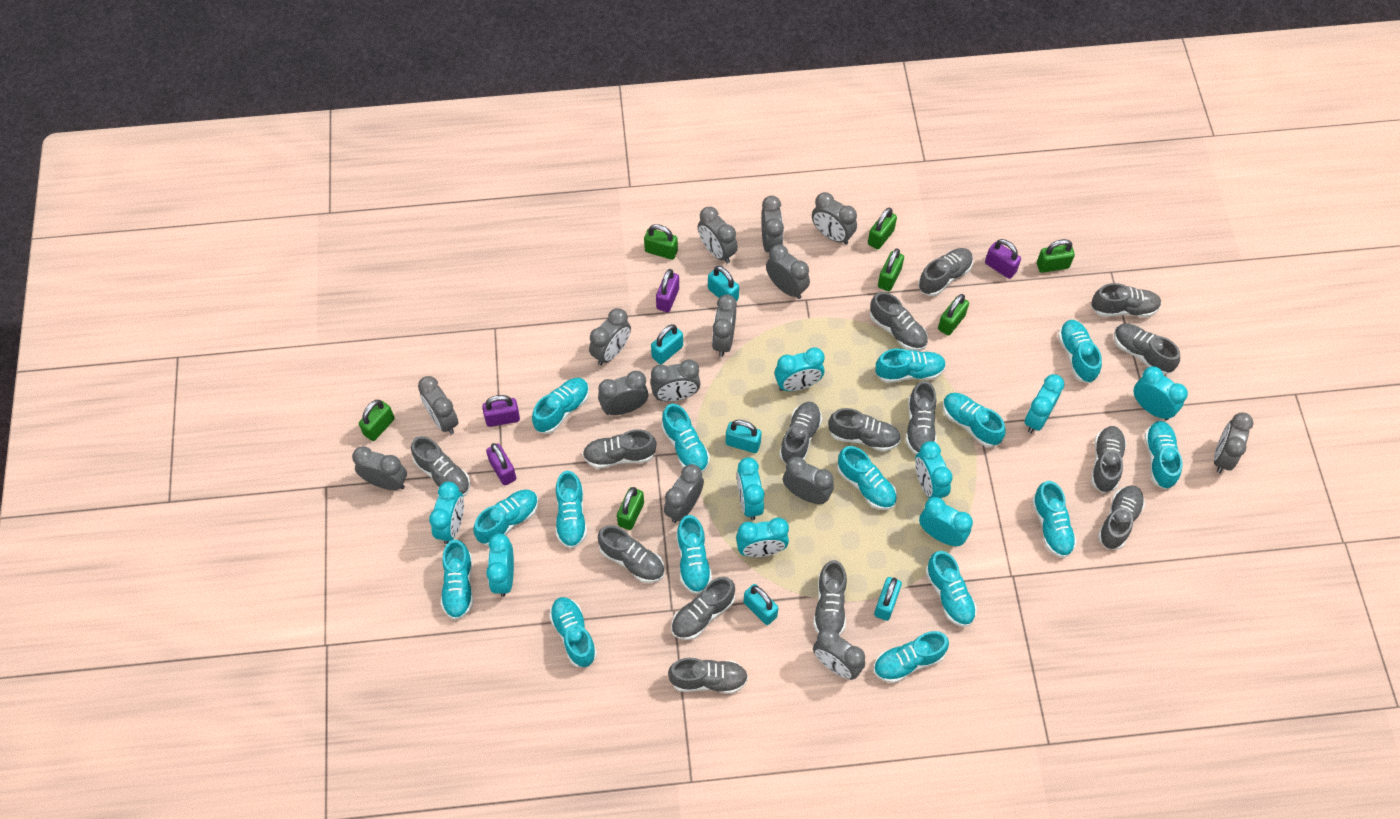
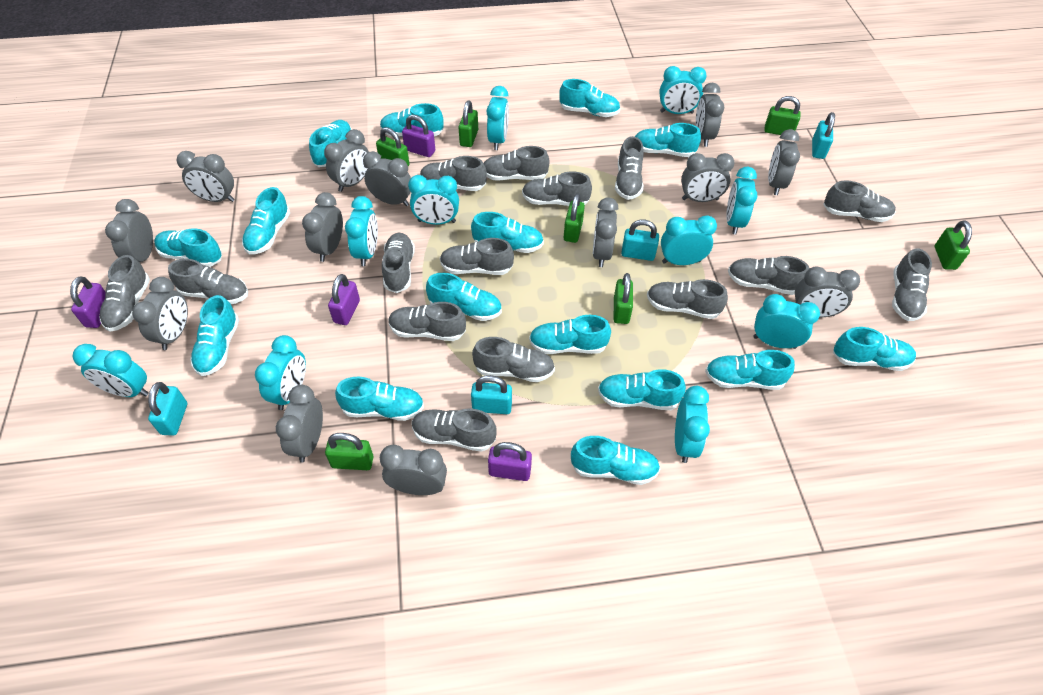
grey clock: [352,446,407,490] [418,376,459,434] [589,308,631,365] [598,371,649,415] [650,359,701,402] [664,464,704,523] [698,207,738,264] [712,294,737,357] [761,196,784,252] [766,244,810,299] [783,457,834,504] [812,192,857,245] [813,628,865,680] [1214,413,1253,473] = 14 -> [105,199,153,263] [132,277,188,350] [177,151,235,202] [276,385,323,462] [302,192,343,262] [324,129,369,192] [363,151,411,206] [380,445,447,495] [593,197,618,267] [681,153,734,202] [696,83,724,147] [768,129,800,195] [795,266,860,318] = 13
turquoise clock: [429,482,464,544] [486,534,514,597] [736,518,789,557] [737,458,764,520] [775,348,825,391] [915,441,953,499] [919,497,973,546] [1024,374,1064,433] [1134,366,1188,420] = 9 -> [72,344,149,397] [255,335,306,410] [345,196,378,266] [408,175,459,225] [486,86,509,150] [659,66,706,114] [661,215,717,265] [675,386,710,463] [726,167,757,235] [753,294,820,349] = 10
turquoise padlock: [651,324,683,364] [708,266,739,301] [726,420,762,453] [744,584,778,625] [874,577,902,621] = 5 -> [148,382,187,436] [471,375,512,414] [621,220,659,261] [812,112,835,159] = 4

